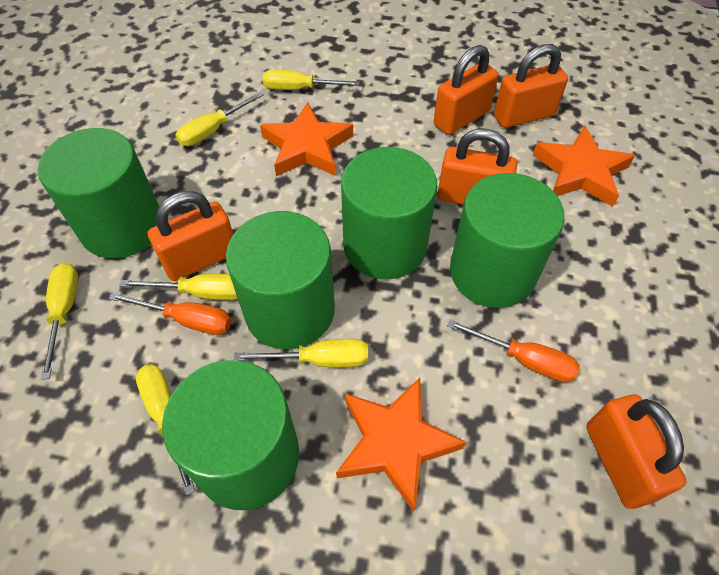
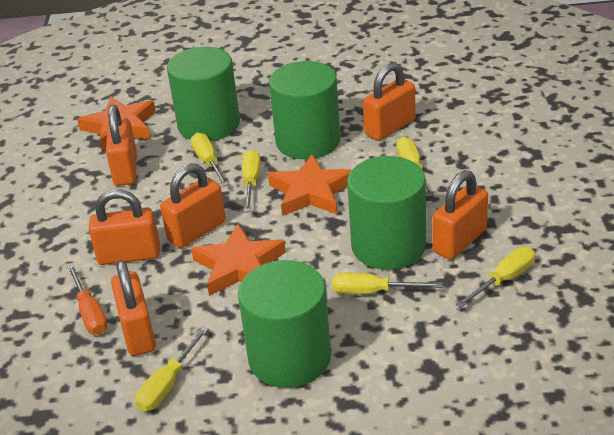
green cylinder: [38,128,159,259] [162,360,299,510] [226,211,335,349] [341,147,437,279] [450,173,565,308] = 5 -> [167,47,240,141] [238,260,331,388] [269,61,341,159] [347,156,426,270] = 4
orange padlock: [148,191,233,281] [434,45,499,135] [438,129,517,205] [494,44,568,128] [586,394,687,509] = 5 -> [89,189,160,265] [106,105,137,186] [111,260,156,356] [160,163,226,248] [363,63,416,141] [432,170,488,260] = 6
orange screwdriver: [109,292,231,335] [447,320,580,382] = 2 -> [67,264,107,335] = 1

